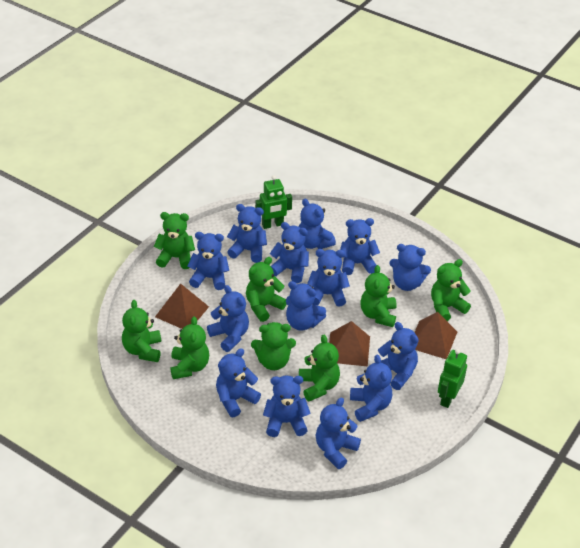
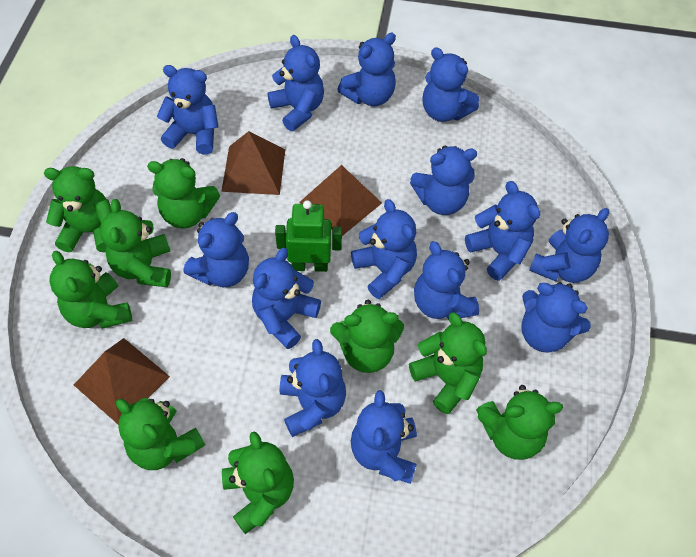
green robot: [255,175,292,229] [438,349,467,408] = 2 -> [275,200,342,272] = 1
green teddy bear: [122,300,161,362] [154,212,195,269] [171,316,209,379] [246,257,287,322] [251,322,296,370] [299,335,340,402] [360,265,397,327] [431,259,471,321] = 8 -> [44,166,112,253] [49,251,132,329] [100,199,171,287] [116,398,205,470] [147,158,220,229] [222,432,294,534] [330,300,404,373] [409,312,487,414] [476,385,563,460] = 9

